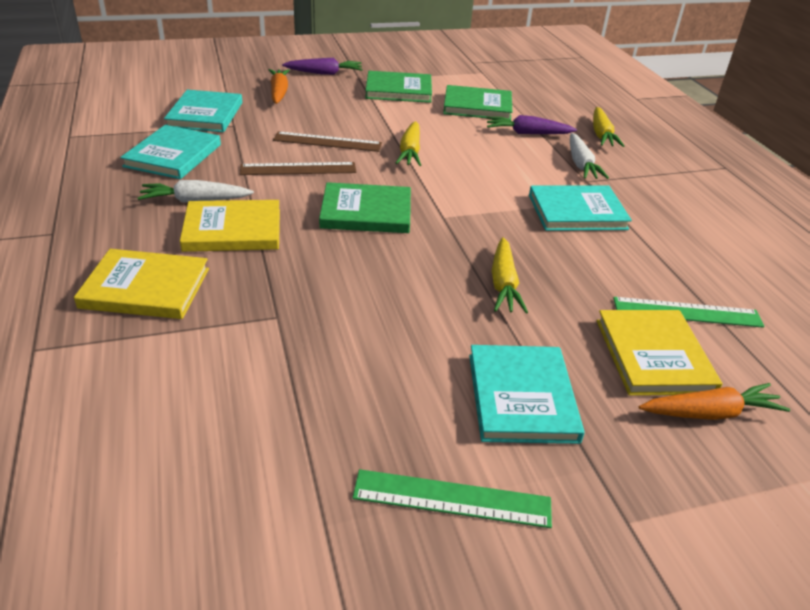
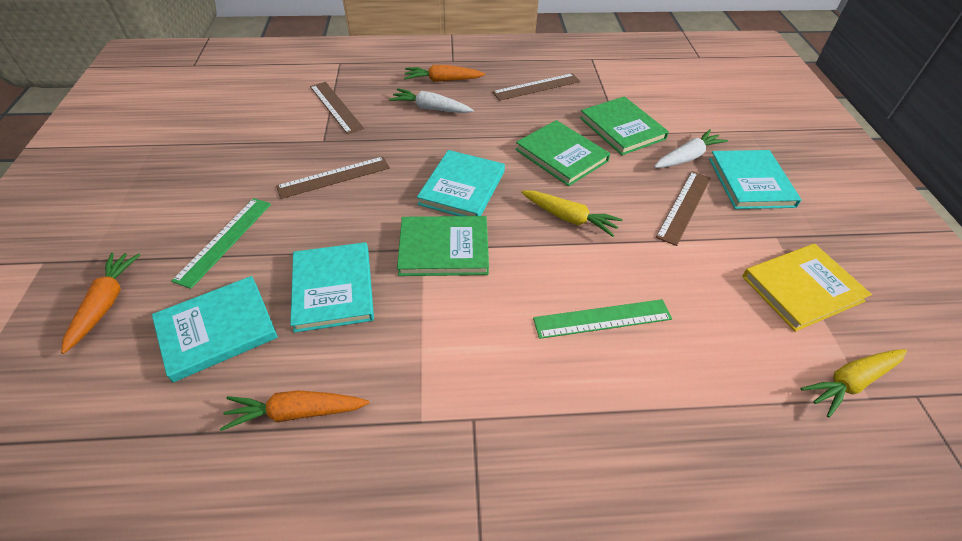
brown ruler: [240,162,356,175] [273,131,382,152] = 2 -> [276,157,390,199] [310,82,364,134] [492,73,580,101] [656,171,711,246] = 4
orange carrot: [269,69,290,104] [639,383,790,420] = 2 -> [61,252,140,354] [220,390,369,431] [404,65,485,82] = 3
purple carrot: [282,58,363,75] [487,115,577,134] = 2 -> none = 0
yellow book: [74,249,209,319] [180,200,280,252] [597,310,722,396] = 3 -> [742,244,872,332] = 1
yellow carrot: [396,121,421,166] [492,237,528,314] [593,107,624,147] = 3 -> [521,190,622,237] [800,349,907,418] = 2

